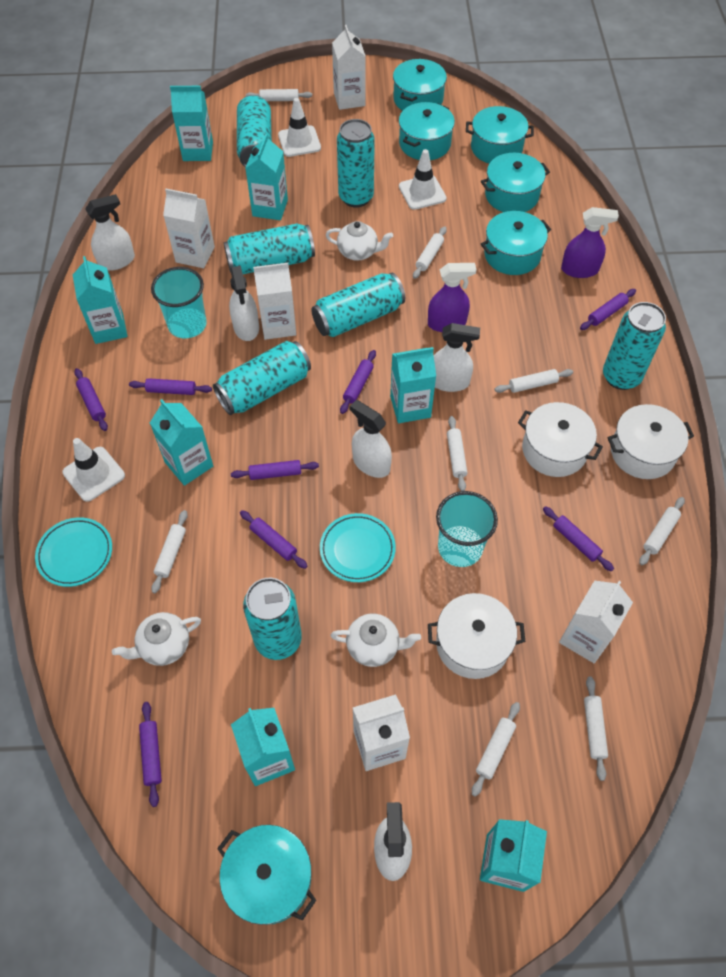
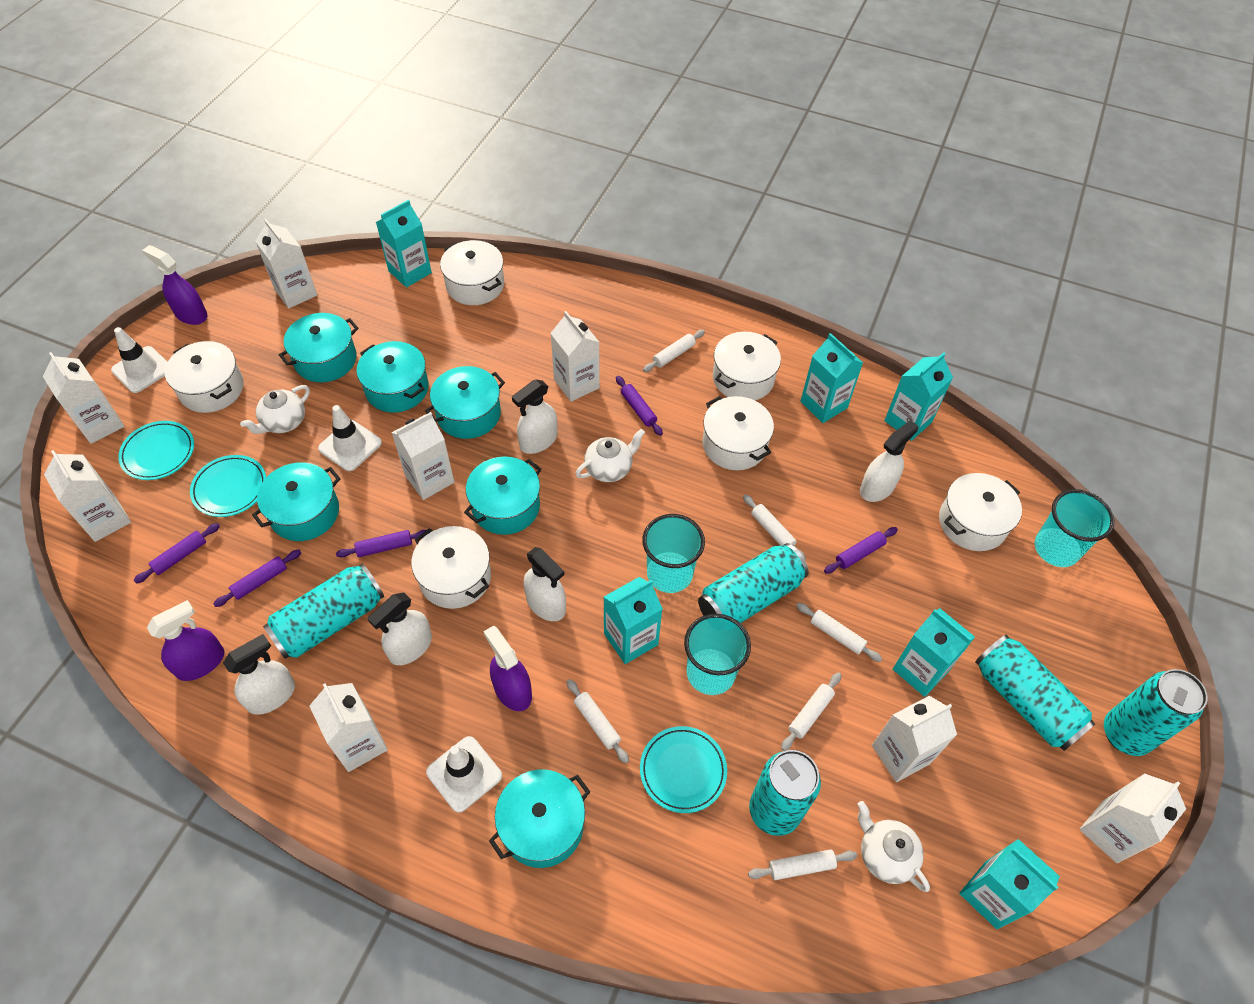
purple rolling pin: [74,368,108,431] [129,378,212,395] [139,702,162,807] [231,460,319,480] [240,510,307,569] [340,350,376,414] [543,506,614,572] [580,289,636,330] = 8 -> [133,523,220,584] [213,550,301,607] [336,530,429,558] [616,376,663,436] [824,527,898,574] = 5
purple spray bottle: [428,263,477,332] [561,207,619,278] = 2 -> [142,245,207,325] [147,600,224,681] [483,626,532,711] = 3
turquoise can: [213,341,311,415] [224,224,315,274] [237,95,272,168] [243,578,302,660] [312,273,405,337] [337,119,375,208] [603,302,666,390] = 7 -> [263,564,384,659] [698,543,808,623] [749,750,821,836] [975,635,1095,751] [1104,669,1208,756] = 5
turquoise carton: [73,256,128,344] [150,399,213,486] [170,86,213,161] [231,708,295,786] [246,134,288,220] [390,347,436,423] [480,819,547,892] = 7 -> [376,200,432,288] [604,577,663,664] [800,333,863,423] [884,352,953,441] [893,608,975,697] [959,839,1060,929] = 6
turquoise cup: [151,267,207,338] [436,491,498,567] = 2 -> [642,514,705,593] [684,614,751,695] [1034,489,1114,567] = 3
turquoise plate: [35,517,112,587] [320,513,396,582] = 2 -> [118,421,194,480] [190,455,266,517] [640,726,727,813] = 3
white carton: [163,189,215,268] [253,263,296,340] [332,25,366,110] [353,694,410,771] [559,580,633,663] = 5 -> [43,352,125,444] [44,450,131,542] [255,218,317,308] [309,683,388,772] [391,412,454,500] [551,311,600,402] [872,696,957,782] [1079,773,1186,863] = 8
white pot: [428,593,525,679] [518,402,603,477] [607,404,694,479] = 3 -> [165,341,244,413] [411,526,491,609] [440,240,504,305] [702,396,774,470] [713,332,781,400] [939,473,1022,551] = 6
white rolling pin: [151,510,188,593] [246,89,312,101] [413,226,447,279] [447,416,467,491] [472,702,520,797] [494,369,573,393] [584,676,608,781] [639,497,685,565] = 8 -> [567,679,629,763] [643,330,705,372] [743,495,806,559] [748,849,857,880] [781,672,842,751] [796,603,882,662] = 6

